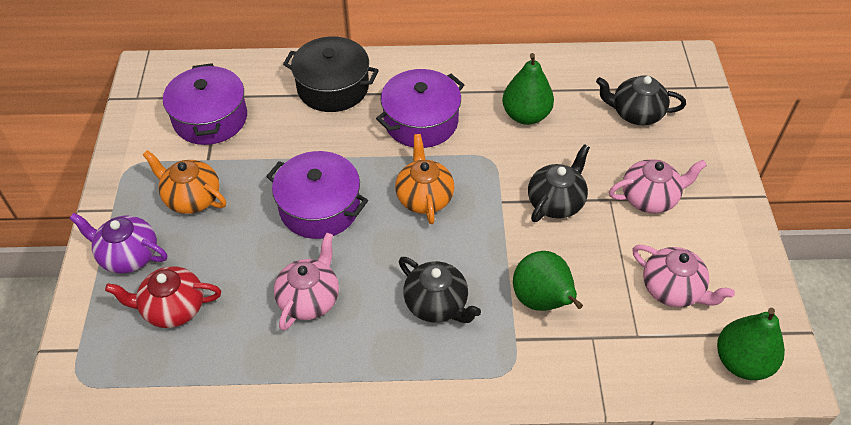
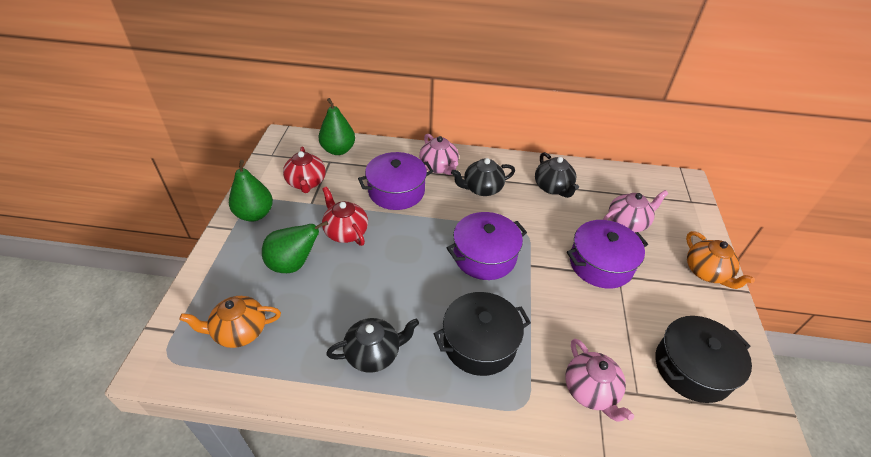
black pot: [283,36,379,112] = 1 -> [433,292,531,376] [655,316,752,403] = 2
purple teapot: [69,213,167,273] = 1 -> none = 0
red teapot: [105,266,221,328] = 1 -> [283,146,326,193] [322,187,368,246] = 2

